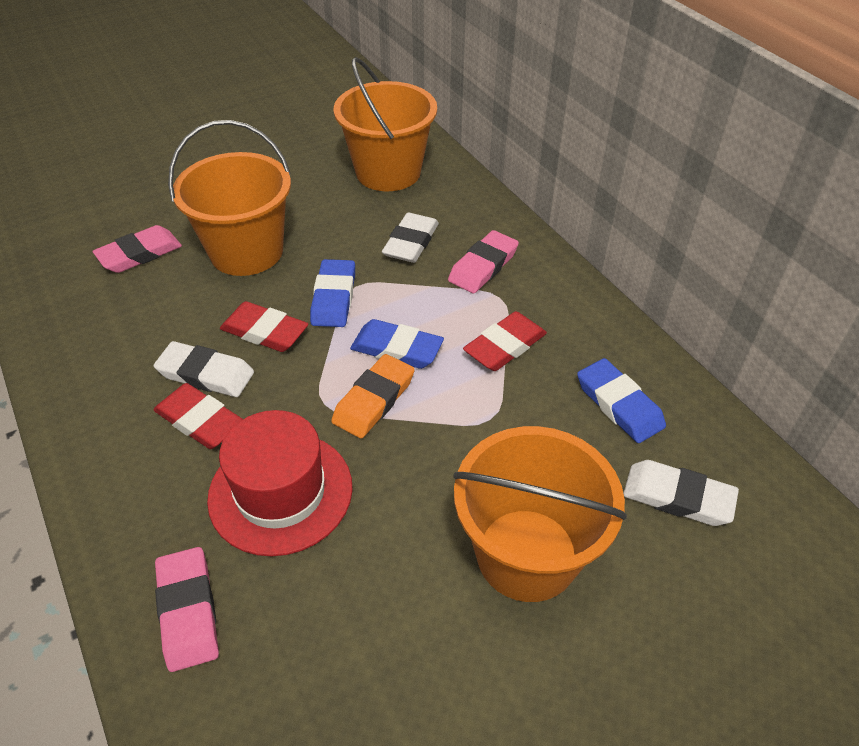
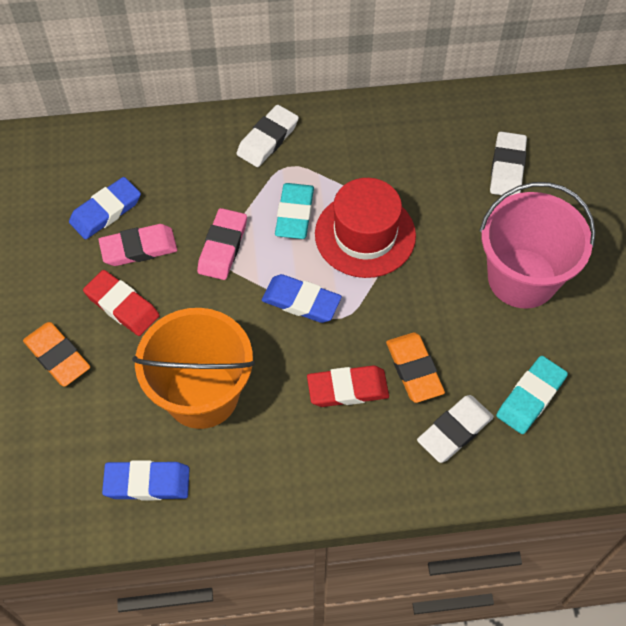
orange bucket: [168,120,291,276] [334,57,437,191] [453,426,627,602] = 3 -> [132,308,255,429] = 1
orange eraser: [331,354,415,439] = 1 -> [23,322,90,387] [386,333,445,403] = 2
pink bucket: none = 0 -> [479,182,596,309] = 1
pink eraser: [93,225,182,273] [155,547,219,672] [448,230,519,293] = 3 -> [98,224,177,266] [197,208,247,280] = 2
red eraser: [153,383,243,449] [220,301,308,352] [463,311,547,371] = 3 -> [83,270,160,336] [307,366,389,407] = 2
turquoise eraser: none = 0 -> [275,183,314,239] [496,356,568,434] = 2

